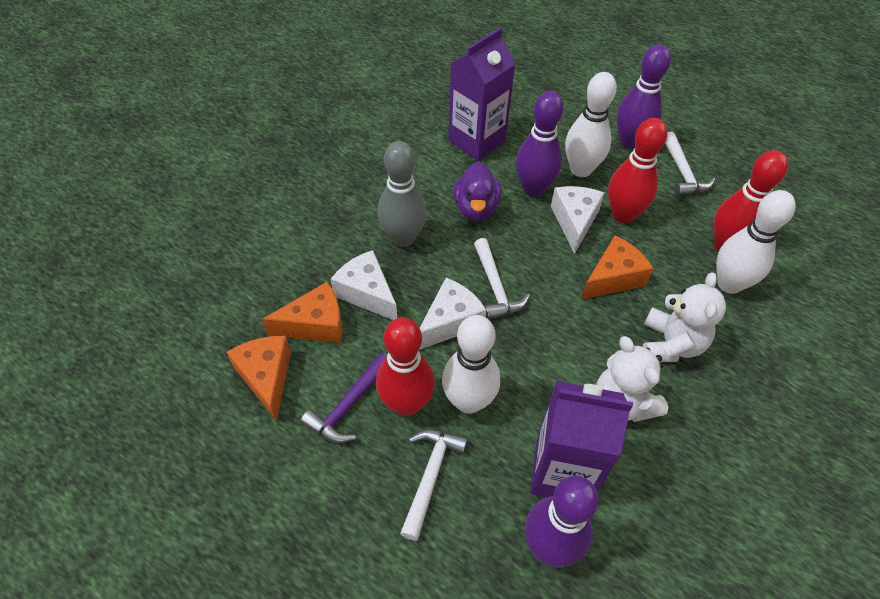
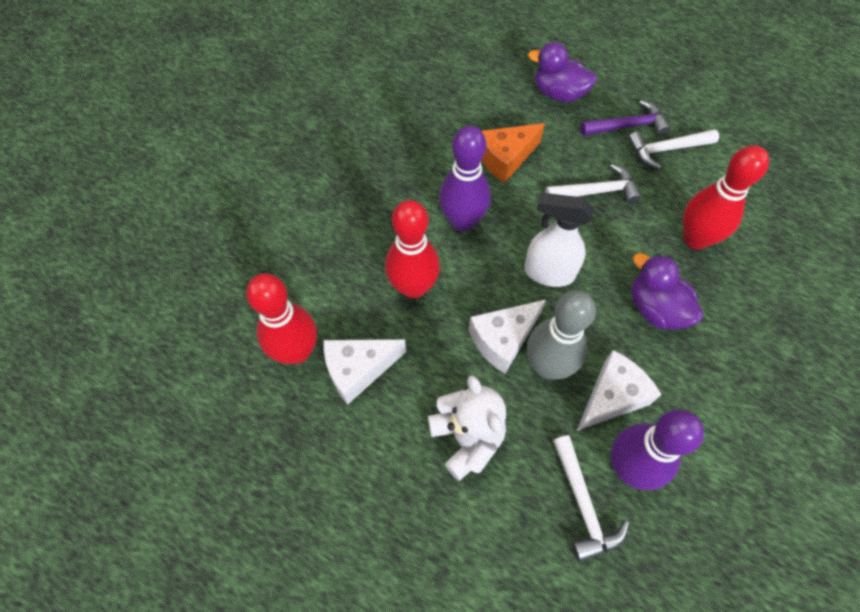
orange cheese: [227,336,291,421] [262,282,343,343] [581,235,654,300] = 3 -> [482,123,545,183] = 1
purple bowling pin: [516,91,564,197] [525,476,599,567] [616,44,671,149] = 3 -> [439,126,491,231] [611,410,704,490] = 2
purple carton: [448,28,516,161] [530,381,633,497] = 2 -> none = 0
purple duck: [454,162,501,221] = 1 -> [528,42,597,102] [631,253,703,330] = 2
white bowling pin: [442,315,500,414] [565,72,617,177] [717,190,796,294] = 3 -> none = 0
white spray bottle: none = 0 -> [524,193,593,287] = 1
white teddy bear: [596,336,669,422] [643,272,726,362] = 2 -> [428,375,506,481] = 1

